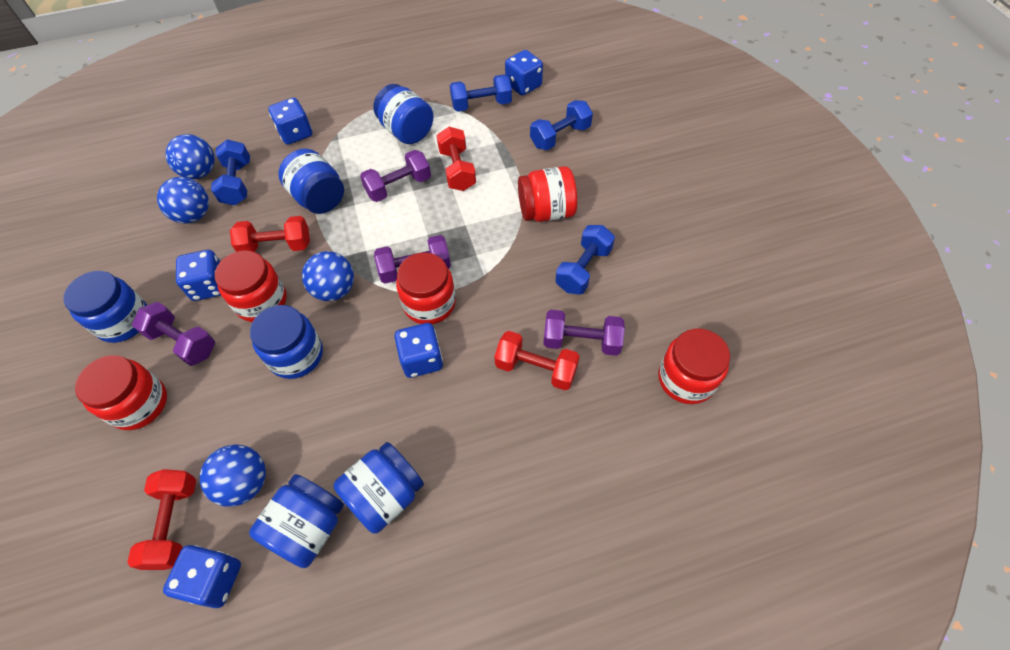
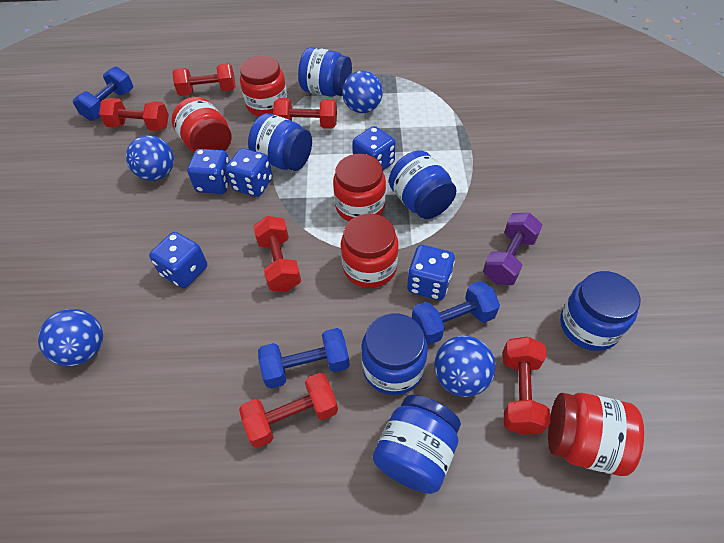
blue dumbbell: [211,140,250,205] [450,74,512,112] [530,100,593,150] [555,225,615,295] = 4 -> [73,66,133,121] [258,328,350,389] [412,281,500,345] = 3
purple dumbbell: [132,302,215,366] [360,150,431,202] [374,235,451,284] [543,310,625,356] = 4 -> [483,213,543,285] = 1
red dumbbell: [127,469,196,570] [230,216,310,252] [437,127,476,191] [494,331,580,390] = 4 -> [99,98,169,131] [172,63,236,96] [239,373,338,448] [253,216,301,292] [273,98,337,129] [503,337,550,435] = 6

